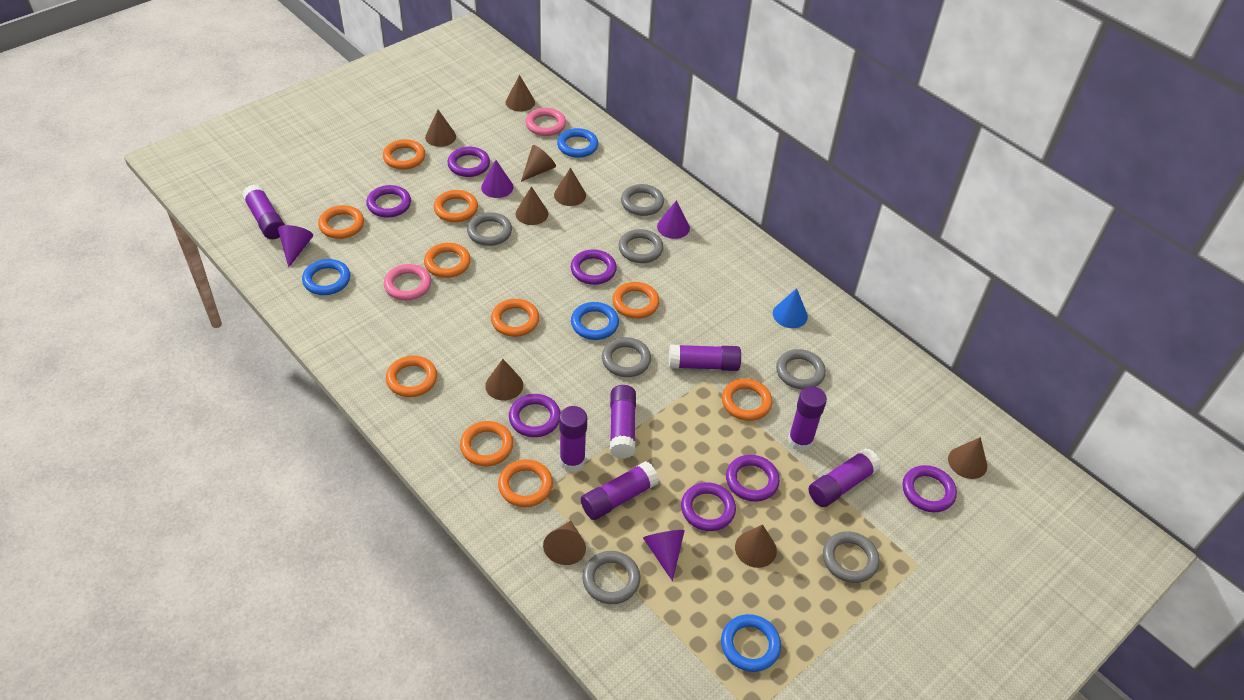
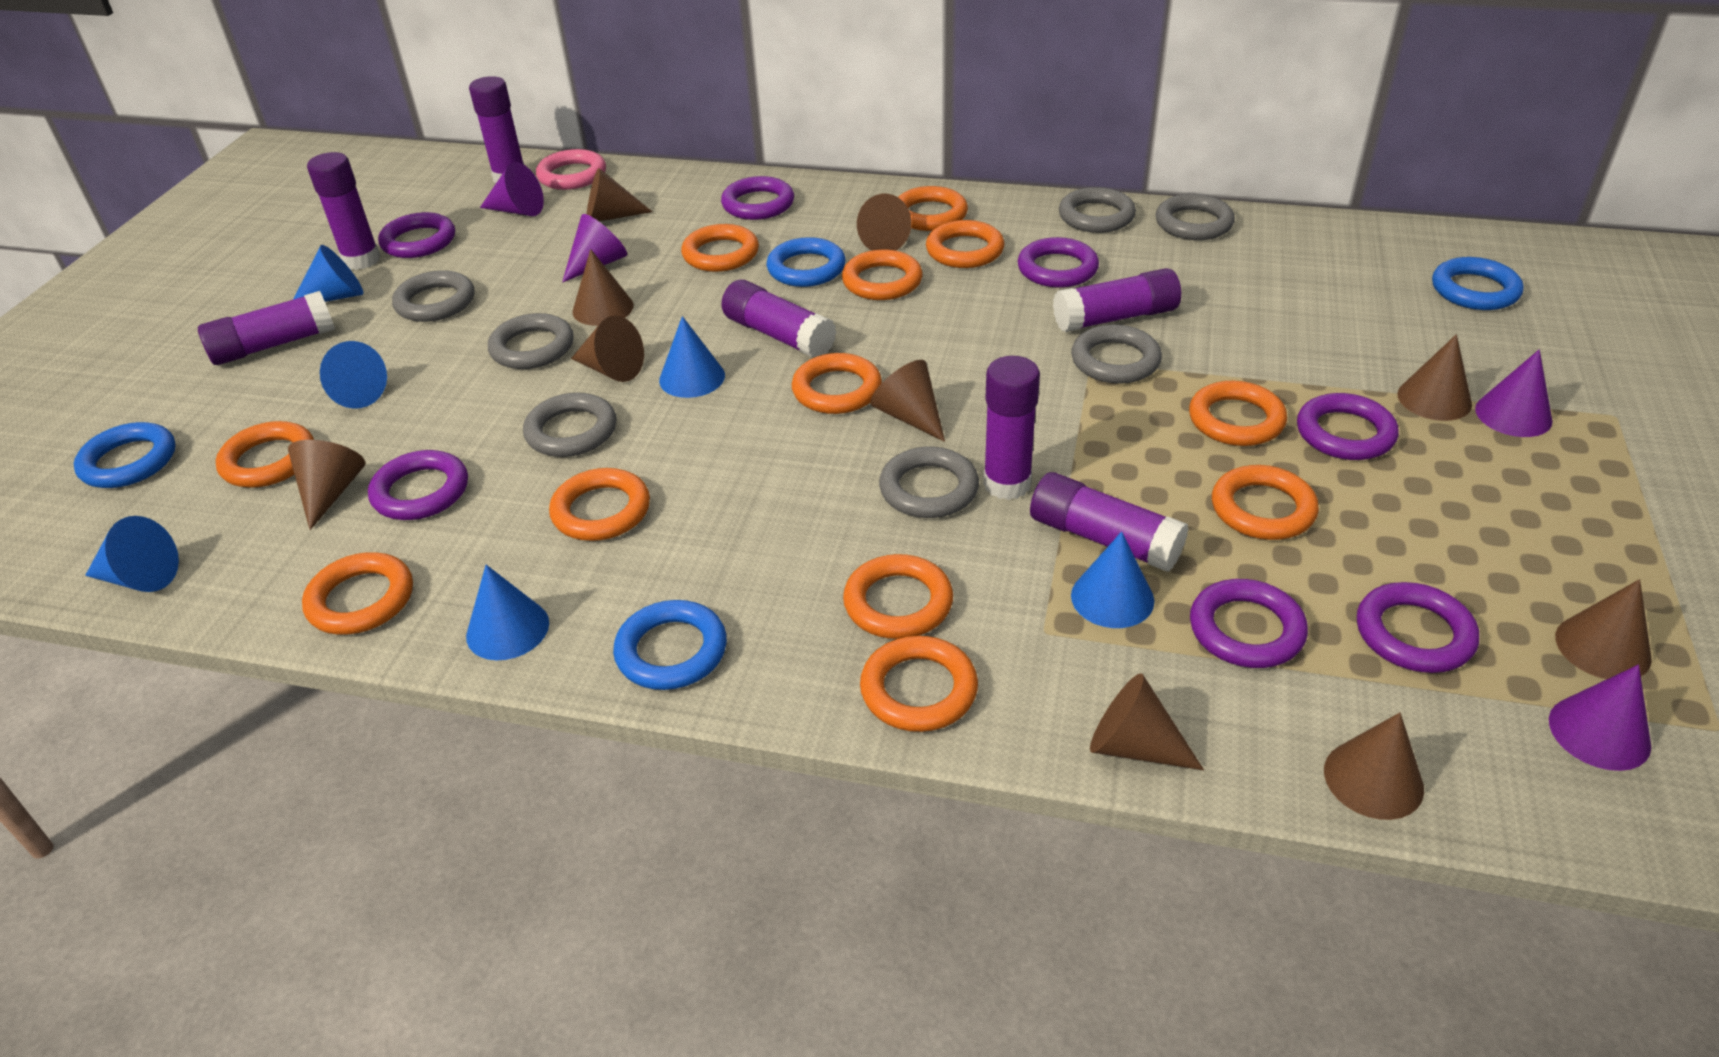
blue cone: [773,288,808,328] = 1 -> [85,516,179,592] [293,245,363,302] [320,341,387,409] [466,565,549,660] [659,316,725,398] [1071,531,1154,628] = 6
brown cone: [425,110,456,147] [485,359,523,401] [506,75,535,112] [516,186,548,225] [521,145,556,182] [543,520,586,565] [554,168,586,206] [735,524,777,568] [948,437,987,479] = 9 -> [288,440,365,530] [571,316,644,382] [572,249,634,326] [587,168,653,221] [857,194,912,251] [870,360,945,442] [1090,673,1204,770] [1324,713,1424,820] [1397,334,1472,421] [1555,579,1652,679] = 10
orange ring: [318,205,364,239] [383,139,425,170] [386,356,437,397] [424,243,471,278] [434,190,478,222] [460,421,513,466] [491,299,539,337] [498,459,553,507] [612,282,660,319] [722,379,773,421] = 10 -> [216,421,314,488] [302,552,413,635] [549,468,650,541] [681,224,759,272] [792,353,882,414] [842,250,923,300] [843,554,953,639] [860,636,978,732] [898,186,968,231] [926,220,1004,268] [1189,381,1287,446] [1212,465,1319,540] = 12
pink ring: [384,264,431,300] [526,108,566,136] = 2 -> [536,149,606,190] = 1

